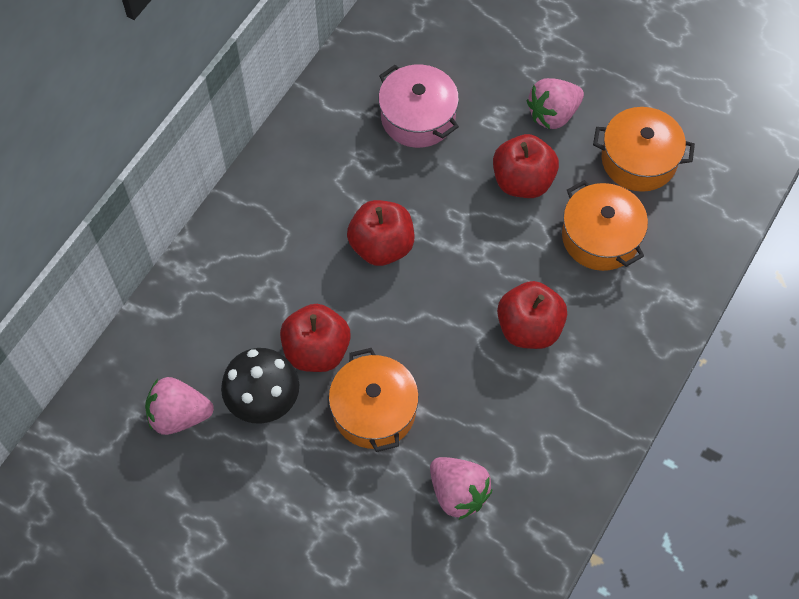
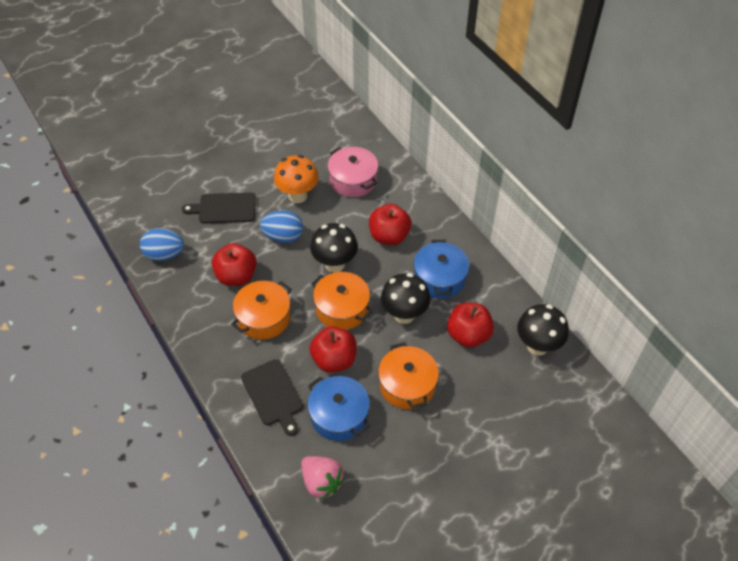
black cutting board: none = 0 -> [182,192,256,224] [241,359,303,436] = 2
black mushroom: [221,348,299,424] = 1 -> [310,223,358,273] [381,273,431,324] [517,304,569,356] = 3
blue egg: none = 0 -> [140,228,184,261] [260,210,303,243] = 2
blue pot: none = 0 -> [308,376,371,441] [414,240,469,299] = 2
orange mushroom: none = 0 -> [274,155,319,203] = 1
pink strawberry: [145,377,214,435] [430,457,493,520] [527,78,584,129] = 3 -> [301,456,345,500] = 1

